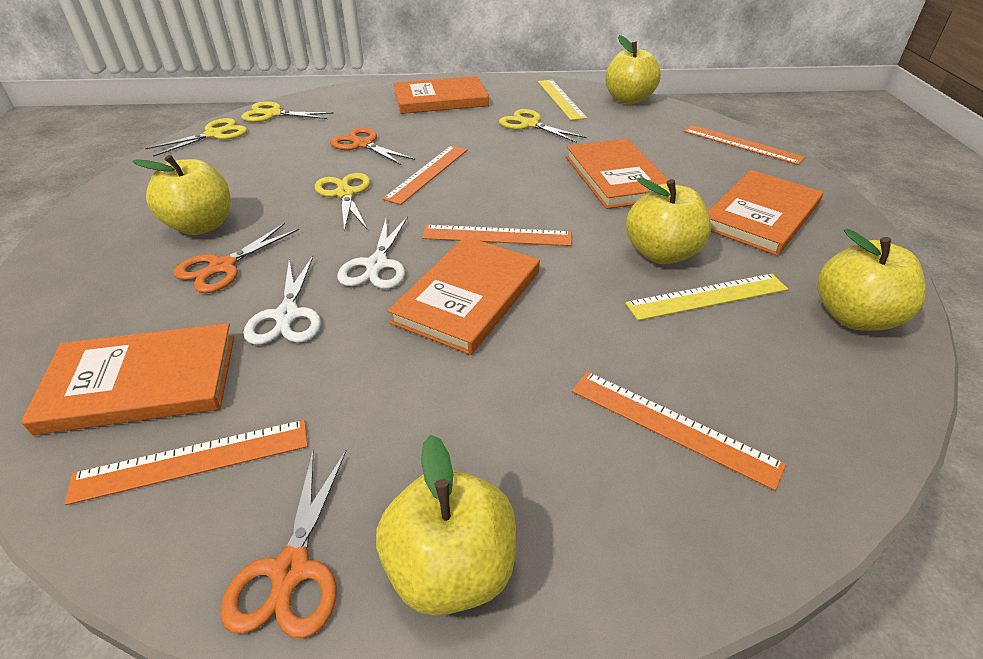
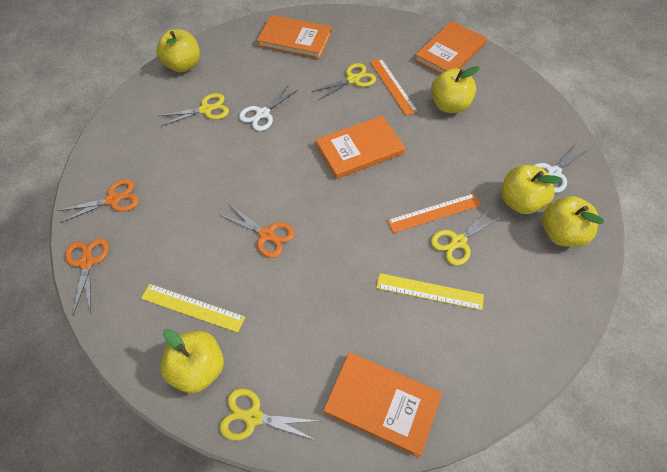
orange book: [21,323,234,435] [388,236,540,355] [394,76,489,114] [566,139,668,209] [708,170,823,256] = 5 -> [257,15,332,59] [316,116,405,179] [323,352,442,457] [414,21,487,74] = 4
orange ruler: [65,420,308,505] [383,145,468,205] [422,225,572,246] [572,372,786,491] [684,125,805,165] = 5 -> [370,59,418,116] [387,193,481,233] = 2

